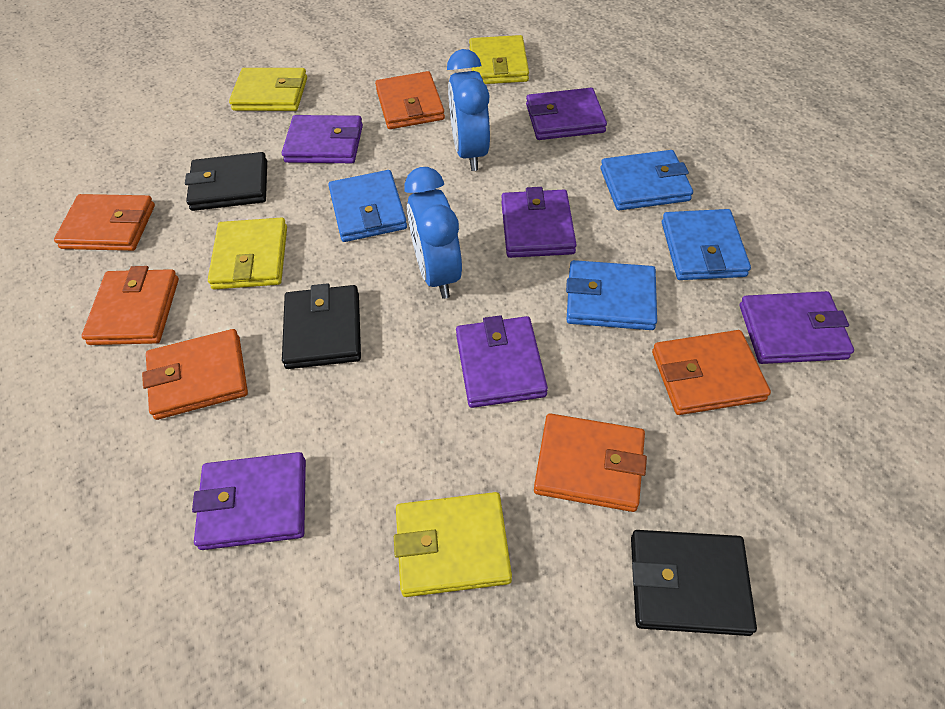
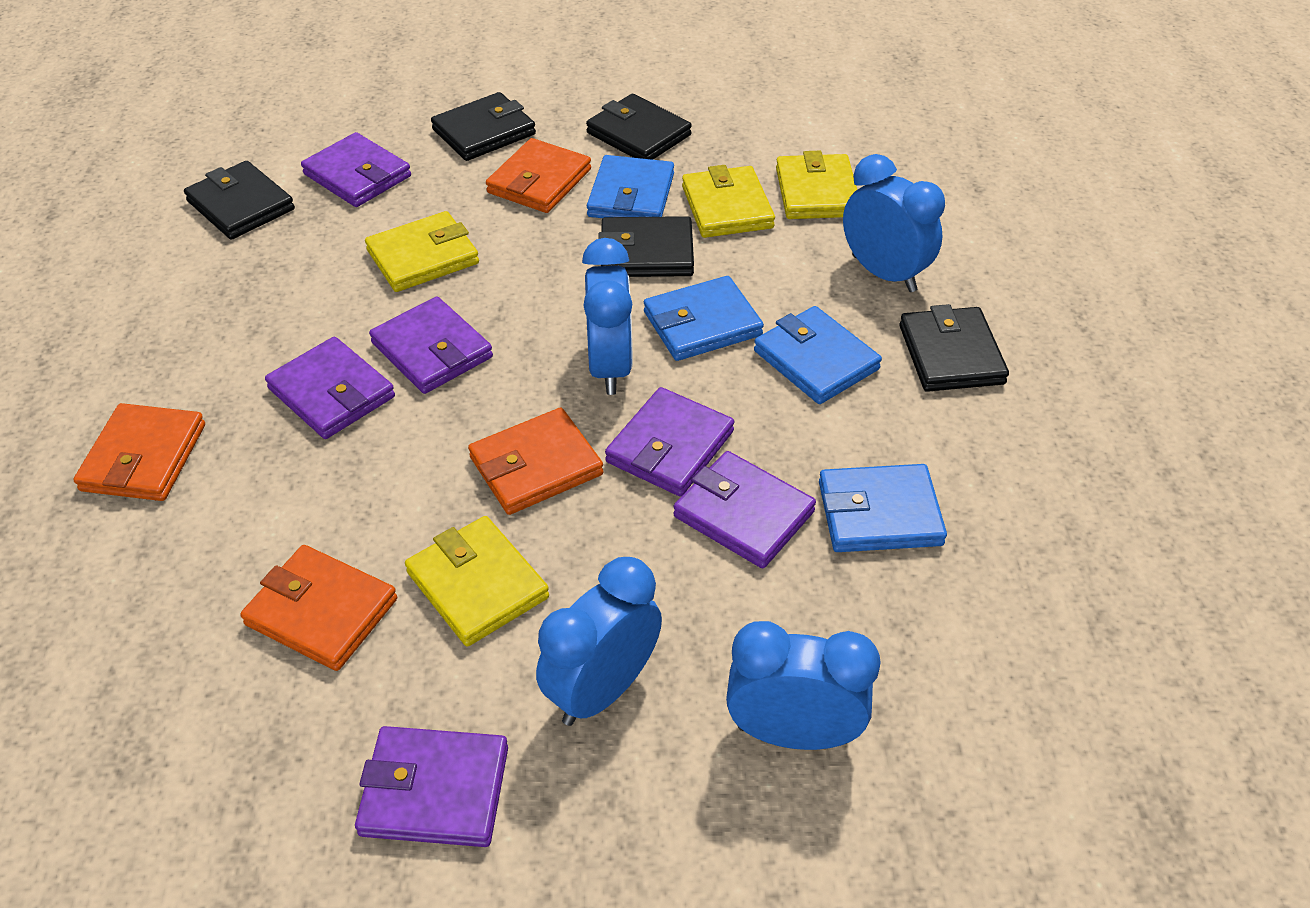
black wallet: [185,152,267,211] [282,283,361,369] [631,530,757,636] = 3 -> [184,161,295,240] [431,92,536,161] [586,94,692,160] [598,216,694,277] [899,304,1009,392] = 5
blue clock: [405,167,462,299] [447,49,490,171] = 2 -> [536,557,662,726] [582,238,633,395] [726,621,881,750] [843,154,945,292] = 4
orange wallet: [54,194,155,251] [82,266,179,345] [142,329,248,420] [375,71,445,129] [534,413,647,512] [652,330,771,415] = 6 -> [73,403,205,501] [240,545,397,671] [468,408,603,515] [486,138,591,213] = 4

